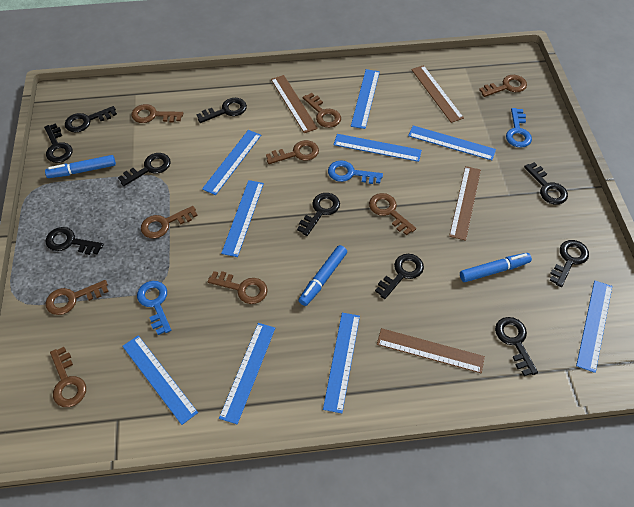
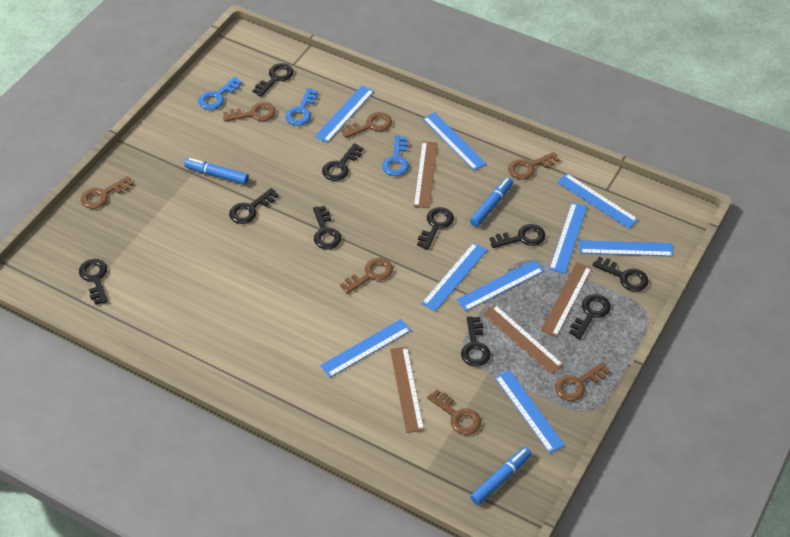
brown key: [46,280,109,315] [50,347,86,407] [131,104,183,123] [141,206,198,239] [208,271,268,304] [266,140,319,164] [303,93,341,128] [369,193,416,235] [479,75,527,97] = 9 -> [81,176,134,209] [223,102,276,122] [340,258,393,294] [341,112,392,138] [427,389,481,435] [508,152,560,180] [555,362,610,401] = 7

